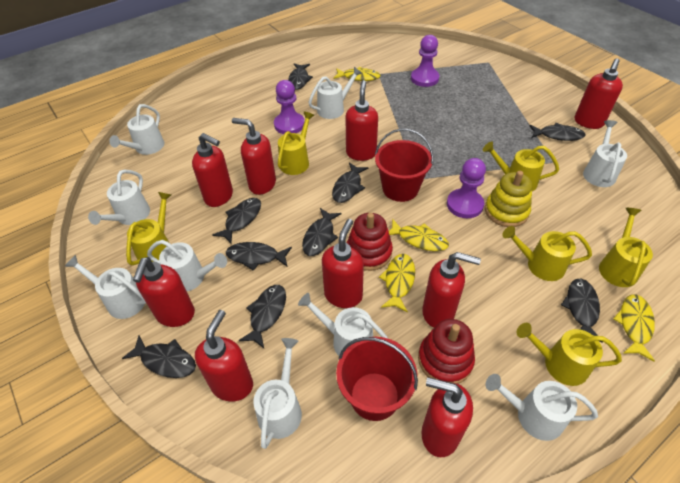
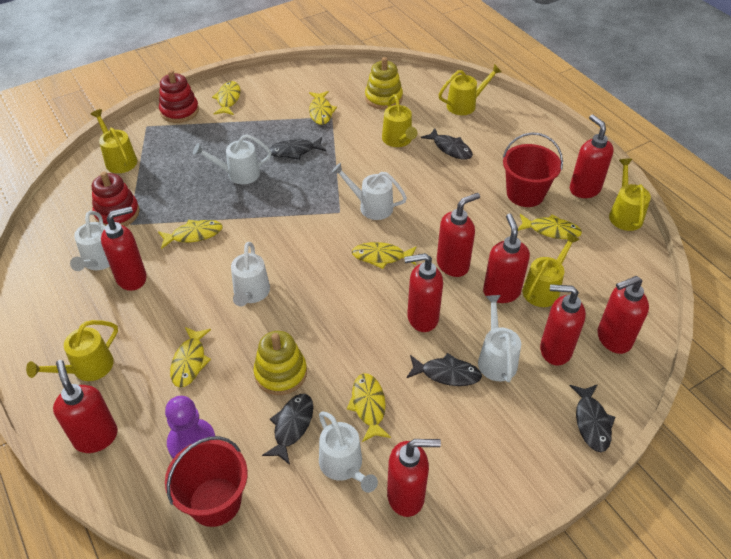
black fish: [122,335,196,378] [212,198,261,243] [226,242,292,271] [238,285,286,348] [288,64,313,90] [302,208,341,256] [332,163,369,203] [529,123,586,141] [561,279,603,343] = 9 -> [262,394,313,465] [269,137,326,160] [407,353,482,386] [421,128,473,160] [570,384,615,452] = 5
purple pawn: [274,80,305,134] [411,35,440,87] [447,158,486,218] = 3 -> [165,396,215,458] = 1
white watering can: [65,255,146,319] [88,169,150,225] [109,104,164,155] [147,240,227,291] [253,338,302,449] [298,293,388,356] [308,67,362,119] [485,374,598,441] [583,120,627,187] = 9 -> [70,211,110,271] [193,134,272,184] [231,242,270,307] [319,411,378,493] [332,163,407,220] [478,295,521,382] = 6
yellow fish: [334,67,381,81] [379,254,415,312] [389,219,449,251] [613,295,655,362] = 4 -> [158,220,223,249] [170,327,211,388] [212,81,241,115] [309,91,337,125] [347,373,391,442] [352,242,417,269] [518,214,582,239] = 7
yellow stacking toy: [485,171,532,227] = 1 -> [253,331,307,395] [365,57,403,110] = 2

